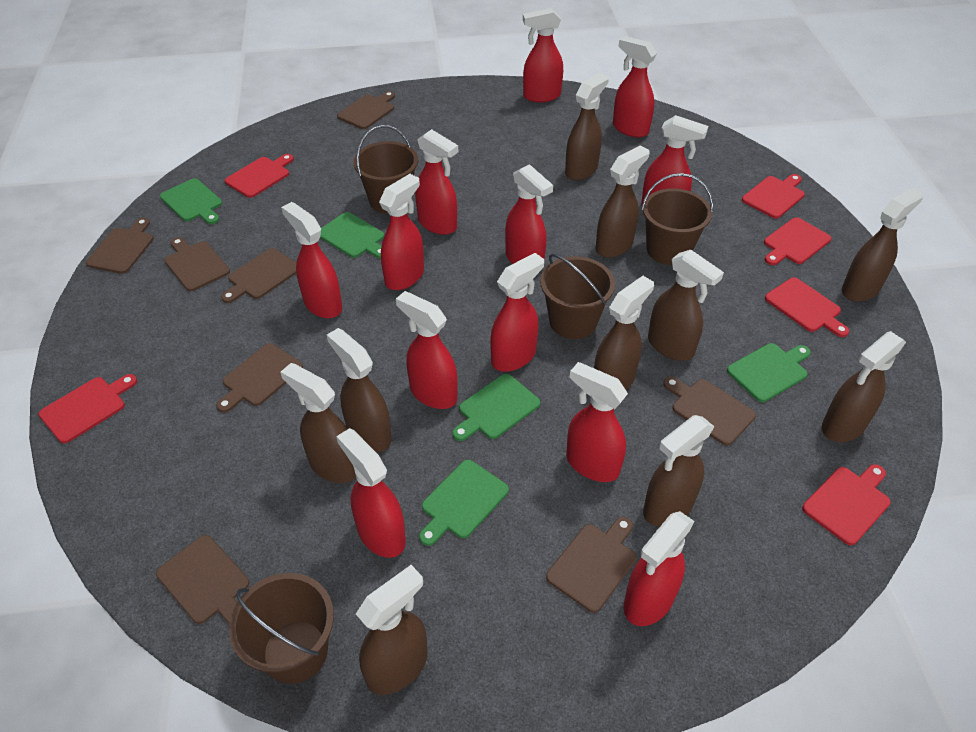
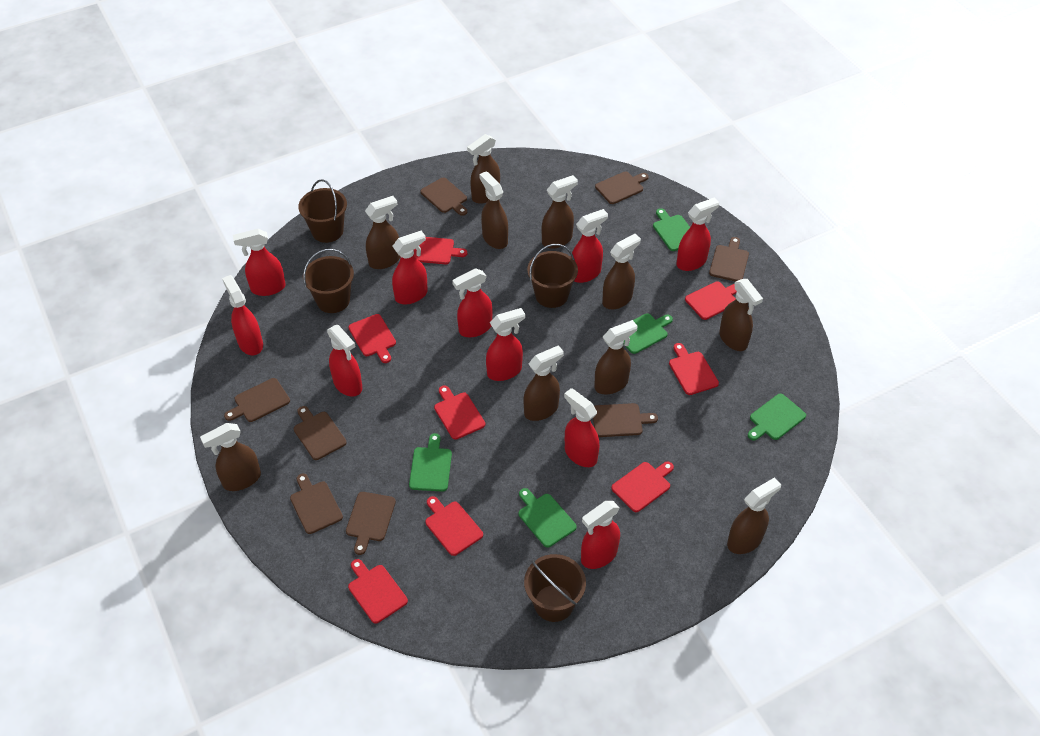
red cutting board: [38,374,137,444] [225,154,294,198] [742,174,805,219] [764,217,831,265] [765,277,849,337] [802,464,891,545] = 6 -> [348,314,396,363] [348,559,408,624] [414,237,467,264] [425,496,483,556] [434,385,485,440] [611,462,674,512] [669,343,719,395] [685,281,737,320] = 8
red spray bottle: [281,202,342,318] [336,428,406,558] [379,174,424,290] [396,291,458,409] [415,129,458,235] [490,253,544,372] [505,164,553,264] [523,8,563,102] [566,362,628,482] [613,36,657,137] [624,511,694,626] [641,115,708,205] = 12 -> [222,275,263,355] [233,229,286,296] [327,325,362,397] [392,231,428,304] [452,268,492,337] [486,308,525,381] [564,388,599,467] [572,209,608,283] [581,501,620,569] [676,197,719,271] = 10

